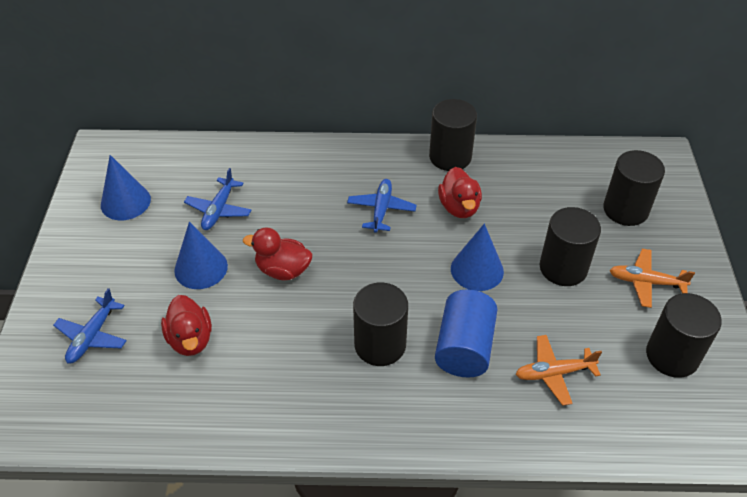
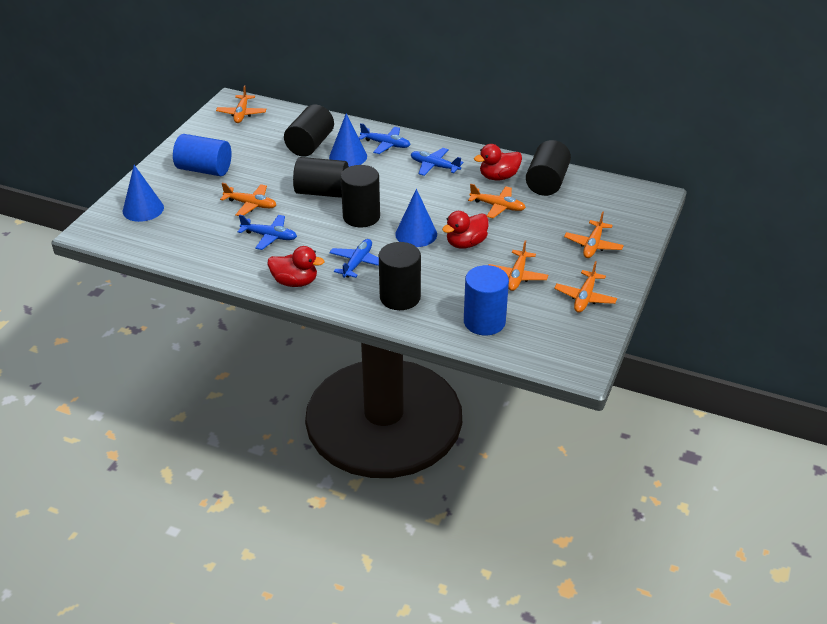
blue cylinder: [435,289,498,377] = 1 -> [173,134,232,176] [464,265,509,335] = 2
blue plane: [53,288,127,363] [184,168,251,230] [347,179,417,233] = 3 -> [238,214,297,250] [329,239,379,278] [359,123,411,154] [411,148,463,176] = 4
orange plane: [515,335,602,406] [609,249,695,308] = 2 -> [216,85,266,123] [220,183,276,216] [468,184,526,218] [489,240,548,291] [554,261,617,313] [564,211,624,258] = 6

